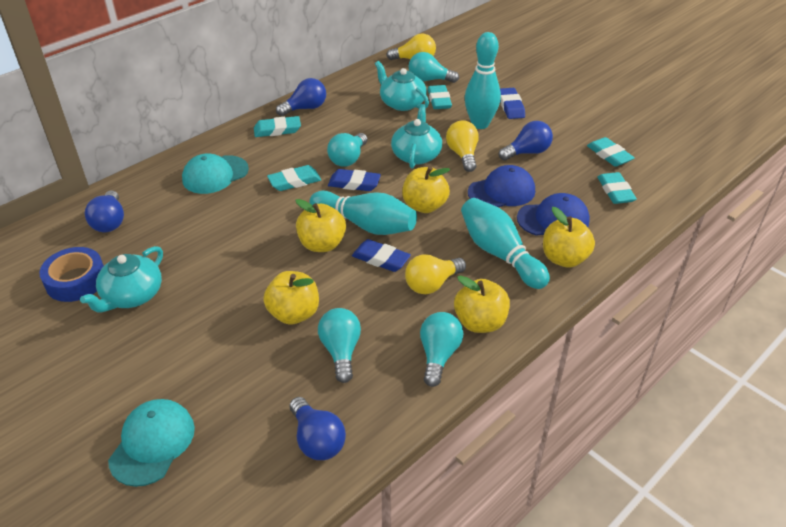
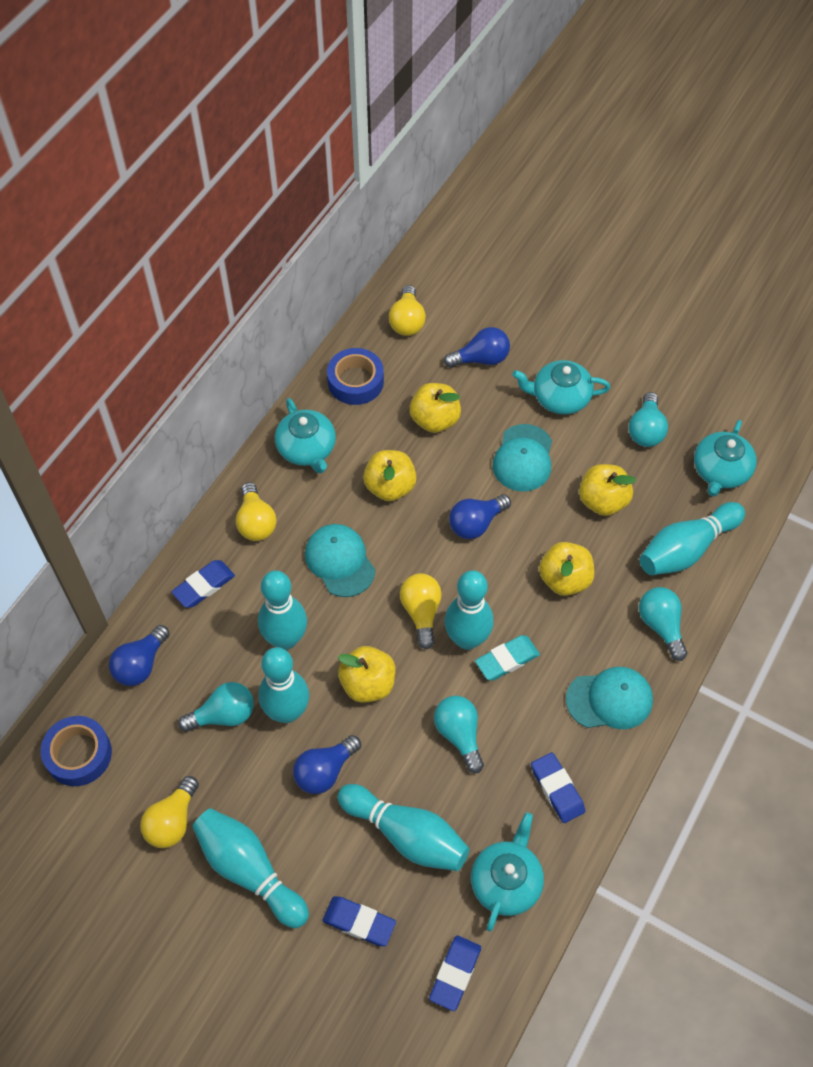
blue cap: [468,165,535,207] [517,193,590,236] = 2 -> none = 0
blue eraser: [328,169,381,191] [352,239,411,272] [500,88,525,119] = 3 -> [171,560,235,608] [322,896,396,947] [429,935,481,1011] [531,752,585,823] = 4
blue tape: [39,247,104,302] = 1 -> [41,716,112,786] [327,348,384,405] = 2
turquoise bowling pin: [310,191,417,235] [461,198,550,289] [465,32,501,129] = 3 -> [192,808,309,928] [258,570,307,650] [258,647,309,723] [337,784,470,871] [444,570,494,650] [639,502,745,575] = 6
turquoise cap: [108,399,195,487] [182,154,249,194] = 2 -> [305,524,375,597] [492,424,552,492] [566,667,653,729] = 3
turquoise eraser: [254,116,301,137] [267,165,321,191] [427,85,452,109] [587,137,635,167] [597,172,637,204] = 5 -> [475,635,540,680] = 1
turquoise teapot: [80,246,163,312] [375,61,429,111] [391,104,442,169] = 3 -> [275,398,336,474] [471,812,544,932] [512,360,610,415] [694,420,757,497] = 4
yellow light bulb: [386,34,436,60] [405,254,466,294] [446,120,479,172] = 3 -> [140,776,199,848] [236,482,277,541] [389,285,426,336] [400,573,442,649] = 4

